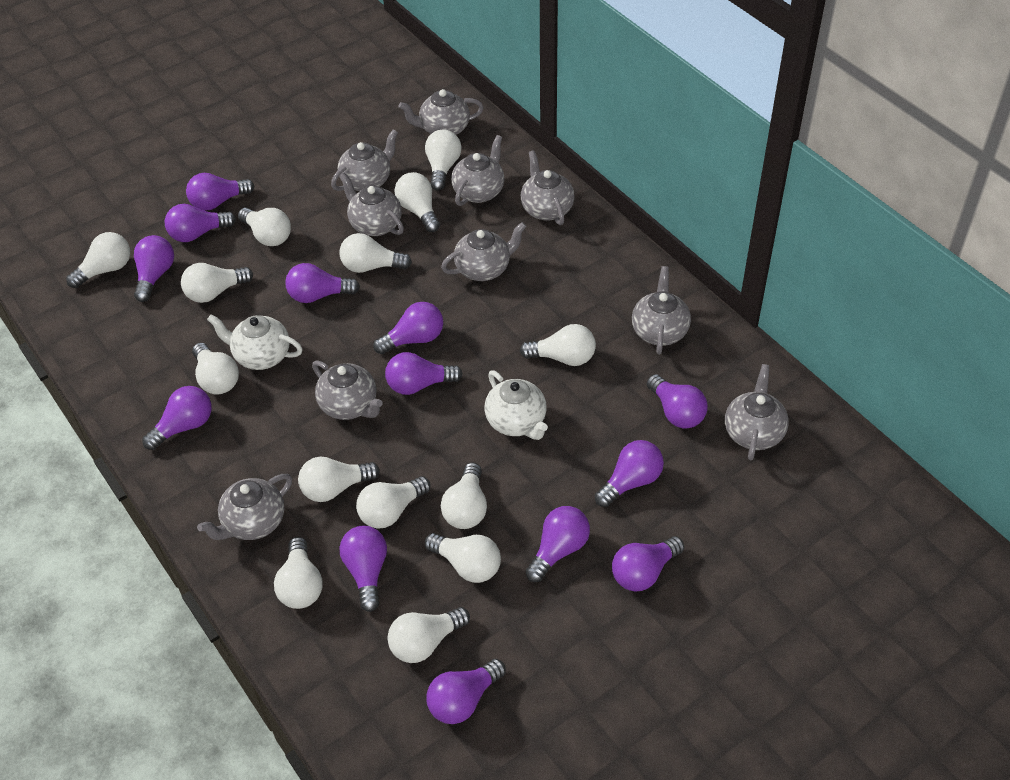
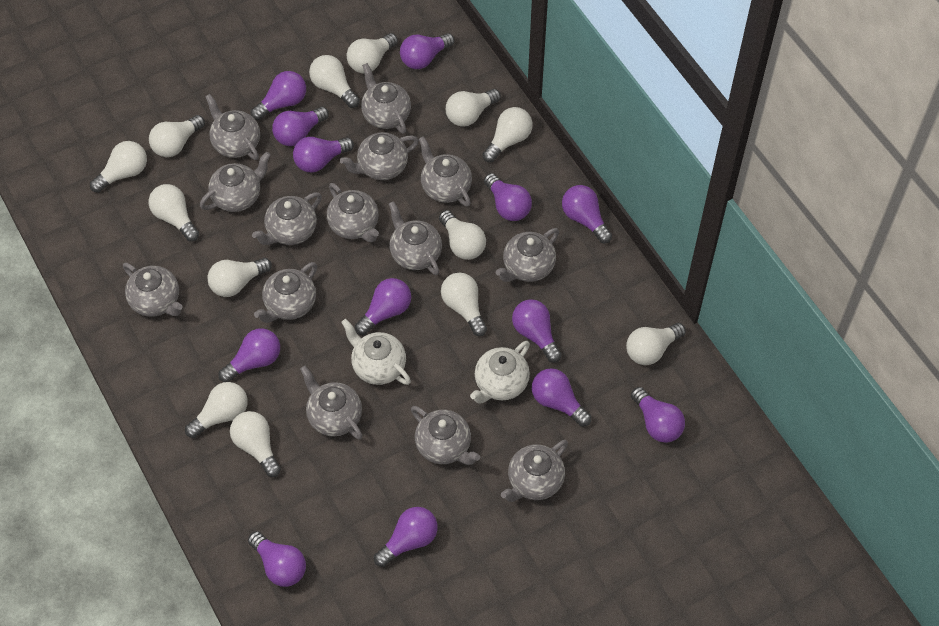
grey teapot: [197,474,292,540] [312,360,383,420] [331,129,398,191] [339,173,404,236] [399,89,484,135] [441,222,526,281] [451,135,504,206] [521,150,575,225] [632,266,691,354] [725,364,789,460] = 10 -> [123,263,183,317] [200,152,271,212] [205,94,260,160] [252,192,322,245] [254,262,317,323] [300,366,363,440] [327,183,379,242] [340,132,419,180] [361,63,411,134] [389,201,442,275] [411,406,480,465] [419,136,472,207] [496,228,559,282] [501,440,568,502] = 14
white light bulb: [66,232,130,288] [181,263,253,303] [192,343,239,395] [238,208,291,246] [274,537,323,609] [298,457,380,502] [339,233,412,273] [356,476,430,528] [387,607,470,663] [394,172,440,232] [425,129,461,191] [425,533,501,583] [441,462,487,529] [520,324,596,366] = 14 -> [90,141,147,193] [149,115,205,157] [149,184,199,241] [185,382,248,438] [207,258,272,297] [230,411,281,477] [309,55,360,108] [347,33,398,73] [439,210,486,260] [441,272,487,336] [446,89,501,126] [482,107,533,162] [626,323,686,365] = 13

